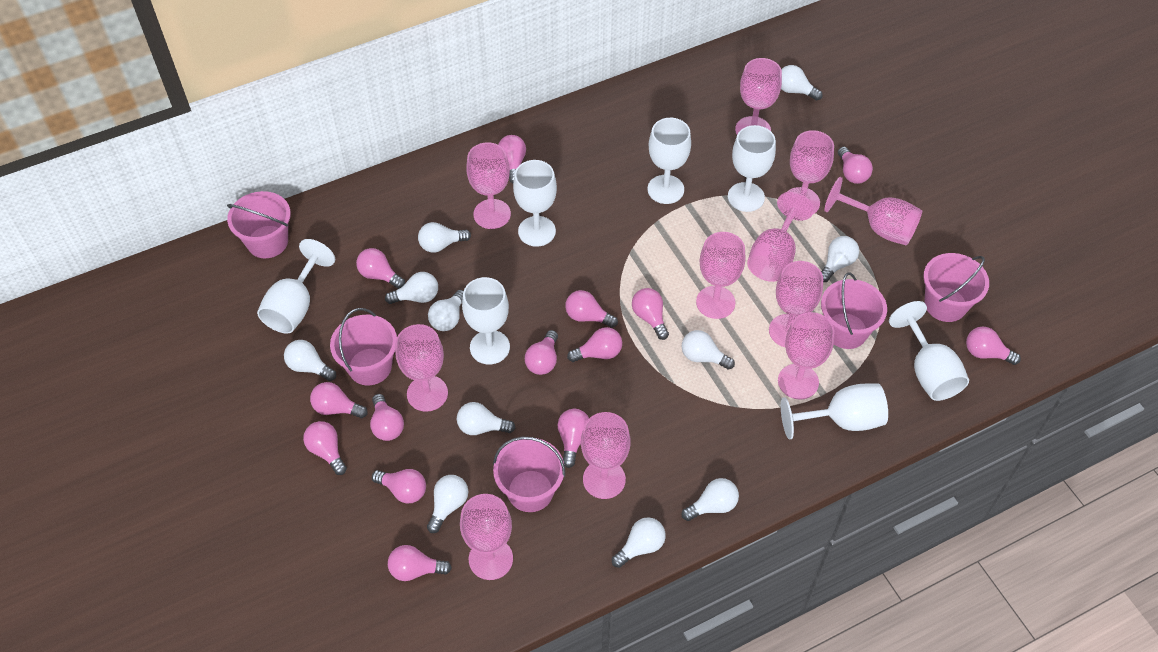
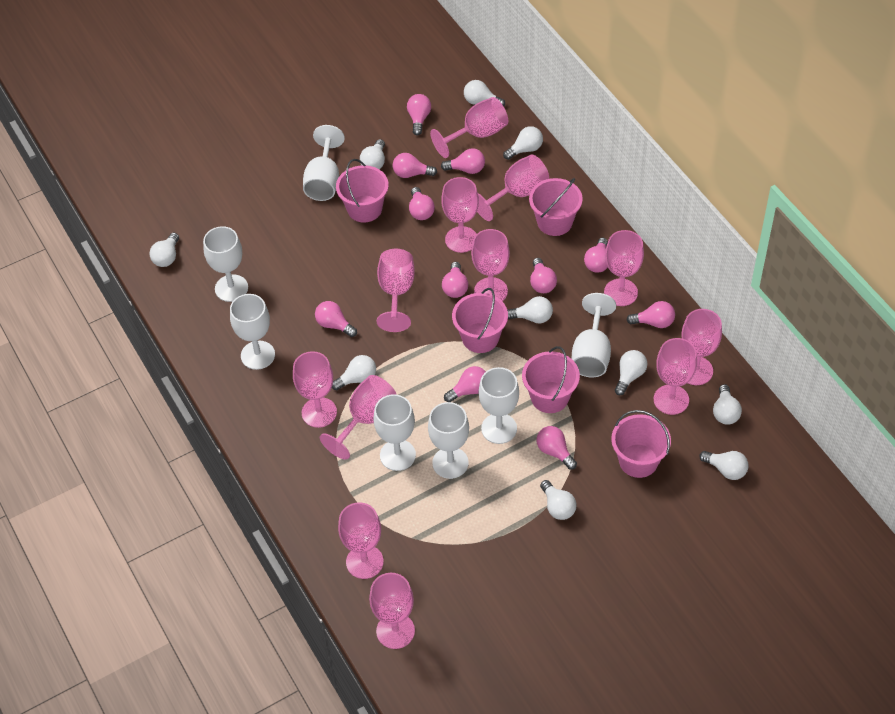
pink goblet: [395,324,448,412] [460,494,513,580] [466,142,511,229] [581,412,631,499] [696,232,746,319] [735,58,782,135] [747,192,814,282] [769,261,823,347] [778,312,835,400] [787,130,834,214] [824,177,922,245] = 11 -> [293,351,337,428] [320,375,397,460] [338,503,384,579] [369,573,415,649] [377,249,415,332] [430,97,508,158] [441,177,479,253] [471,229,510,301] [477,154,549,221] [604,230,644,306] [654,338,697,415] [681,309,722,385] = 12
pink light bulb: [303,421,347,475] [310,382,367,418] [356,248,405,289] [370,394,404,441] [372,469,426,503] [388,545,452,581] [498,135,526,183] [525,330,558,375] [558,409,589,468] [565,290,618,328] [567,327,622,362] [632,288,669,340] [838,147,873,184] [966,327,1021,365] = 14 -> [315,301,357,337] [392,153,437,178] [407,94,431,135] [409,187,435,220] [441,148,485,174] [442,262,468,298] [444,366,486,402] [530,258,557,293] [536,426,577,470] [584,238,608,273] [627,301,675,328] = 11
white light bulb: [284,340,336,381] [385,272,438,304] [418,222,471,253] [427,475,468,533] [428,290,464,331] [457,402,515,435] [612,517,666,568] [682,330,735,370] [682,478,739,521] [781,65,823,100] [821,236,859,282] = 11 -> [150,233,179,267] [332,355,376,390] [360,139,385,169] [464,80,505,106] [503,126,543,160] [507,296,553,324] [540,480,577,520] [615,350,647,395] [699,451,749,480] [713,384,742,425] = 10

